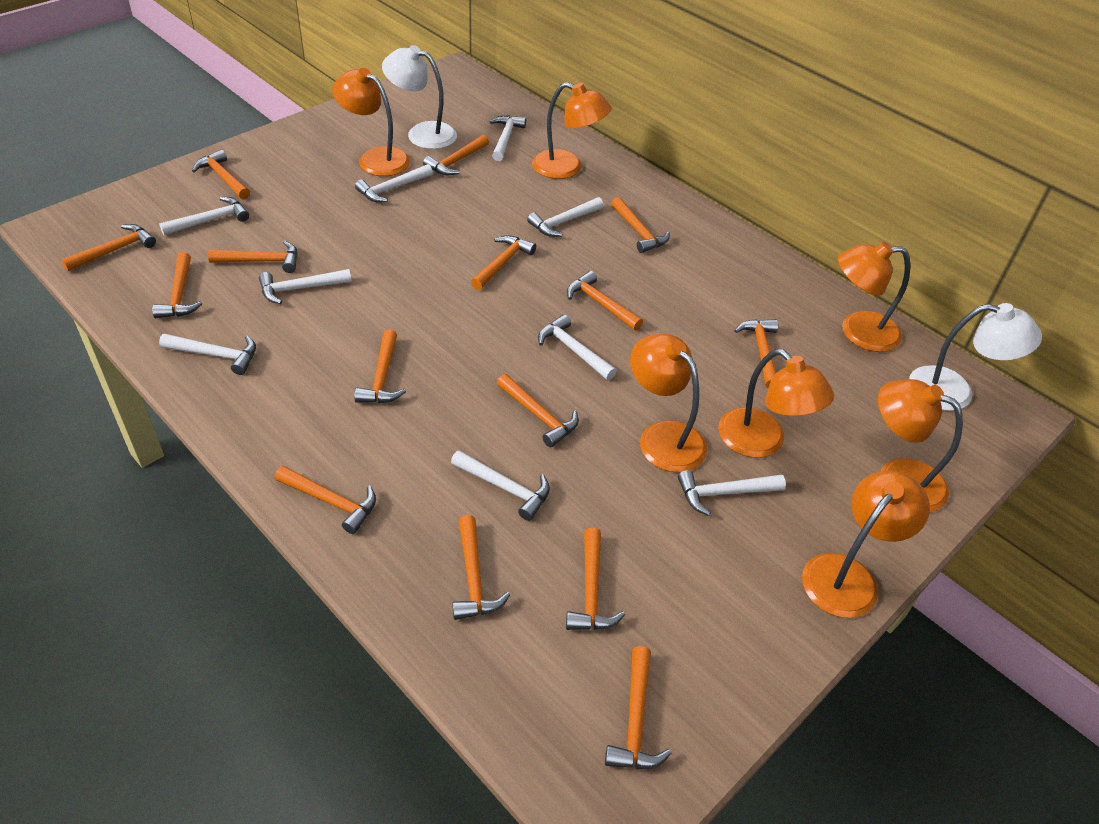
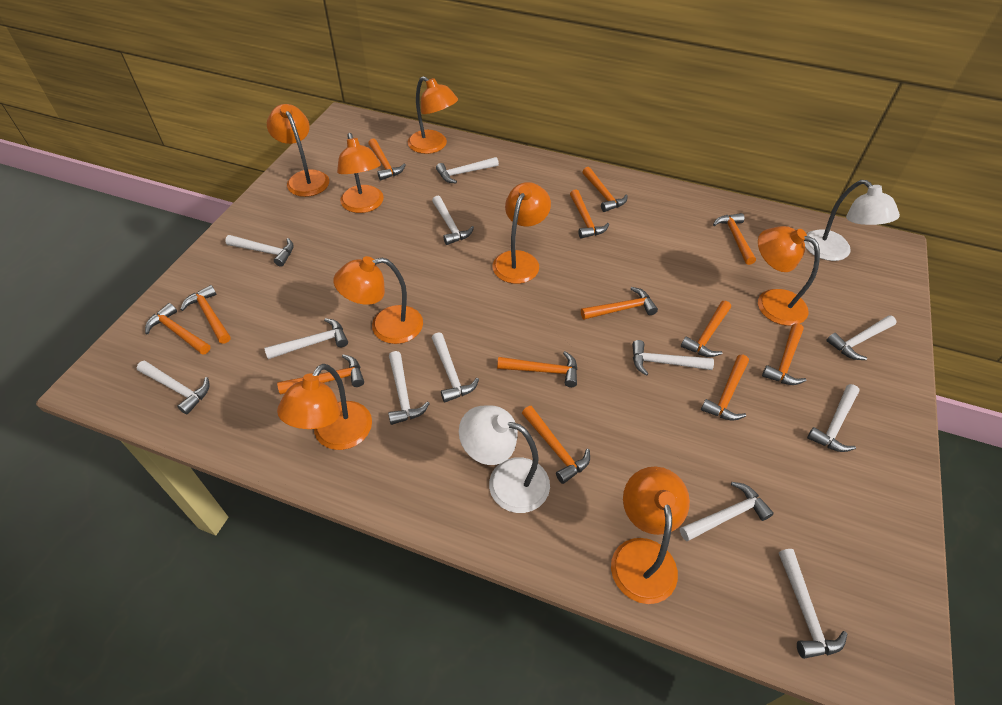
orange hammer: [61,224,156,271] [152,252,203,318] [192,150,250,199] [208,241,297,273] [275,466,376,534] [354,329,406,403] [423,135,489,175] [452,515,510,620] [471,235,536,290] [497,374,579,447] [566,528,625,630] [567,271,643,330] [605,646,672,769] [611,197,670,253] [734,319,778,388] = 15 -> [145,303,211,355] [180,285,231,344] [277,354,364,395] [368,138,406,180] [497,351,577,387] [522,406,590,484] [570,189,609,239] [581,287,658,320] [582,167,628,212] [681,301,731,357] [701,355,749,421] [713,213,756,265] [762,323,806,385] = 13
orange lamp: [332,68,410,176] [532,82,612,179] [630,334,707,472] [718,349,834,458] [802,470,930,618] [838,242,910,352] [878,379,963,512] = 7 -> [267,104,329,197] [277,364,372,450] [333,256,423,344] [337,133,384,213] [408,76,458,154] [493,182,551,284] [611,466,690,604] [758,226,820,326] = 8
white hammer: [159,197,249,235] [159,334,256,375] [259,269,351,304] [355,164,433,203] [451,450,550,521] [489,115,526,161] [527,197,604,237] [538,314,617,380] [678,470,786,516] = 9 -> [136,360,210,415] [225,235,294,267] [264,318,348,359] [388,351,430,425] [432,196,474,245] [432,332,479,403] [436,157,499,183] [632,340,714,376] [680,482,774,541] [779,549,847,659] [807,384,860,452] [826,315,897,360] = 12

